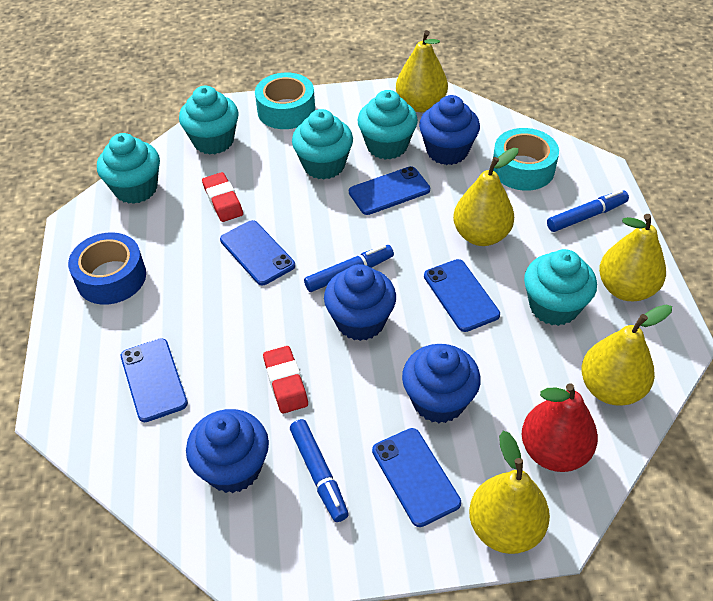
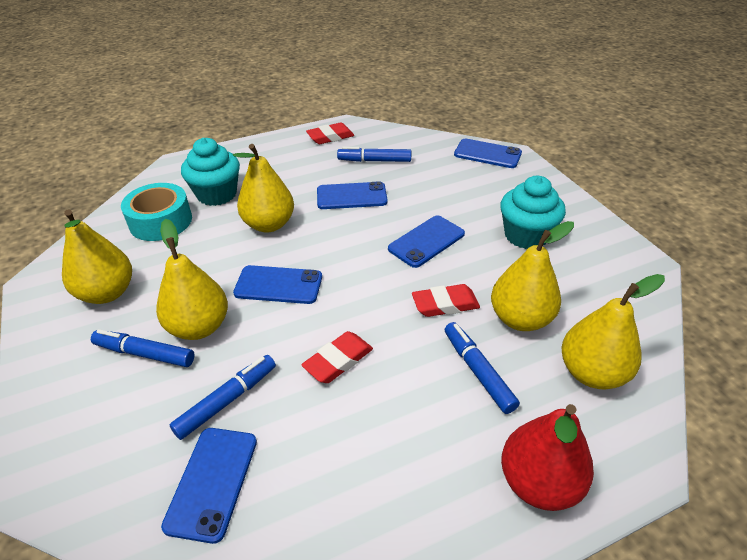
blue cupcake: [186,409,269,493] [324,264,396,341] [402,344,481,423] [419,95,480,165] = 4 -> none = 0
blue marker: [290,419,349,522] [304,245,394,292] [547,190,629,232] = 3 -> [91,329,195,367] [170,355,276,440] [337,147,412,162] [445,322,520,414] = 4
blue tape: [68,232,146,305] = 1 -> none = 0
red eraser: [202,172,243,222] [263,346,308,414] = 2 -> [301,331,373,383] [306,122,354,144] [412,284,480,317] = 3
turquoise cupcake: [97,133,160,204] [179,86,238,155] [292,109,353,179] [358,90,418,160] [524,249,597,326] = 5 -> [181,138,240,206] [500,176,566,249] = 2
turquoise tape: [255,73,315,129] [493,128,559,191] = 2 -> [121,183,192,241] = 1

